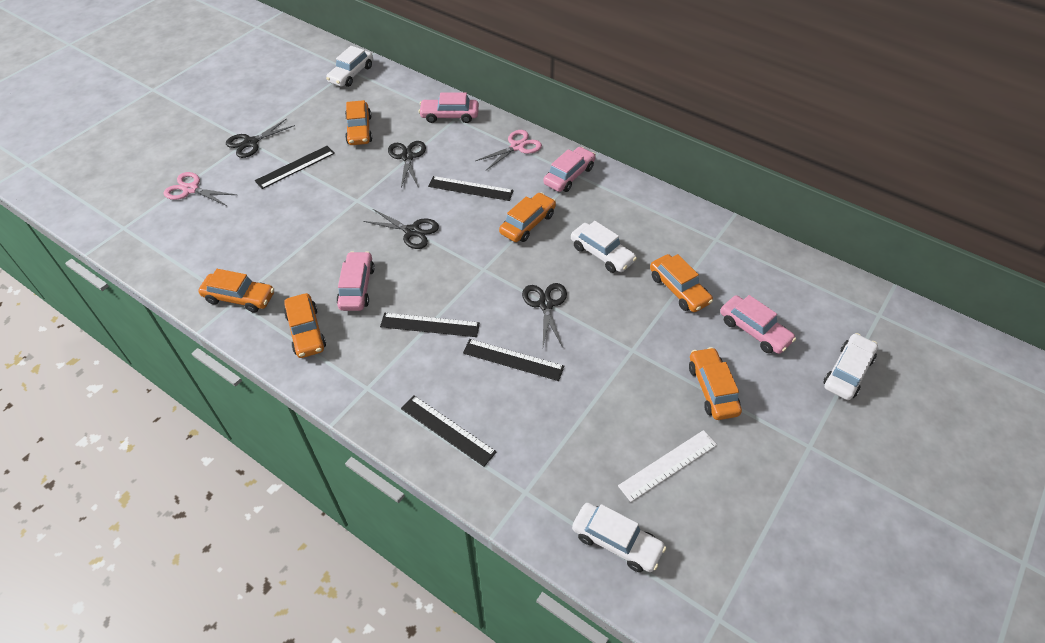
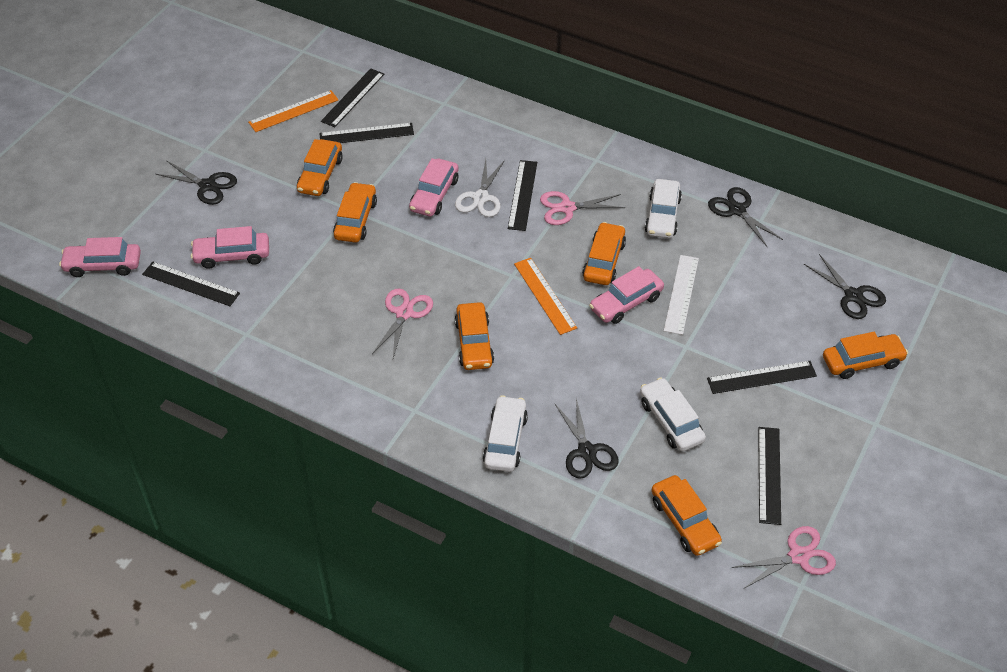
black ruler: [255,146,335,189] [380,313,480,337] [401,395,497,467] [428,176,514,201] [463,339,564,381] = 5 -> [142,262,240,306] [319,123,414,143] [321,68,384,127] [508,160,537,231] [707,361,817,394] [758,427,781,525] = 6
orange ruler: none = 0 -> [248,90,339,132] [514,258,577,335] = 2
pink scissors: [164,172,236,206] [475,130,542,170] = 2 -> [372,288,433,358] [540,191,625,225] [732,526,836,589] = 3
white car: [326,46,373,87] [571,221,637,273] [572,503,666,572] [823,333,878,400] = 4 -> [483,395,528,472] [640,378,706,451] [645,179,682,238] = 3
white scissors: none = 0 -> [455,159,505,217] = 1

